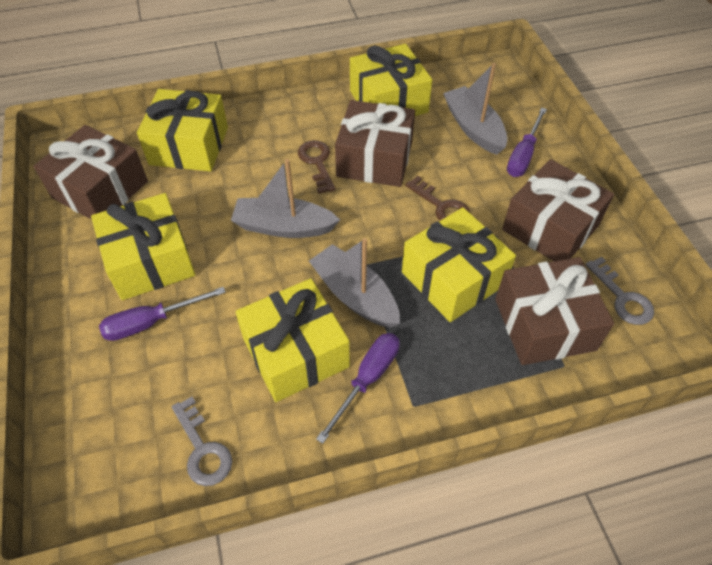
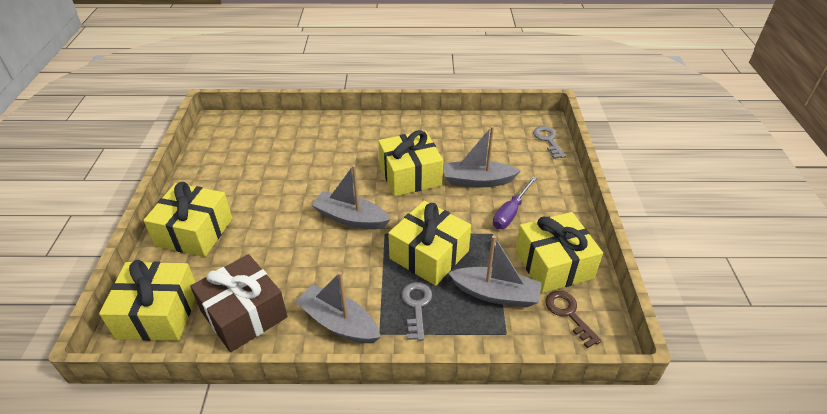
brown gift: [34,125,148,220] [335,100,415,187] [495,257,614,365] [502,159,614,261] = 4 -> [190,254,288,352] = 1
brown key: [298,140,336,194] [405,176,471,221] = 2 -> [546,291,602,348] = 1
grey boat: [231,159,340,238] [309,238,400,328] [443,63,508,155] = 3 -> [295,272,381,343] [312,165,391,229] [444,126,520,187] [449,235,542,307] = 4
purple screwdriver: [99,287,226,341] [316,333,400,444] [507,108,547,177] = 3 -> [493,176,537,229] = 1

